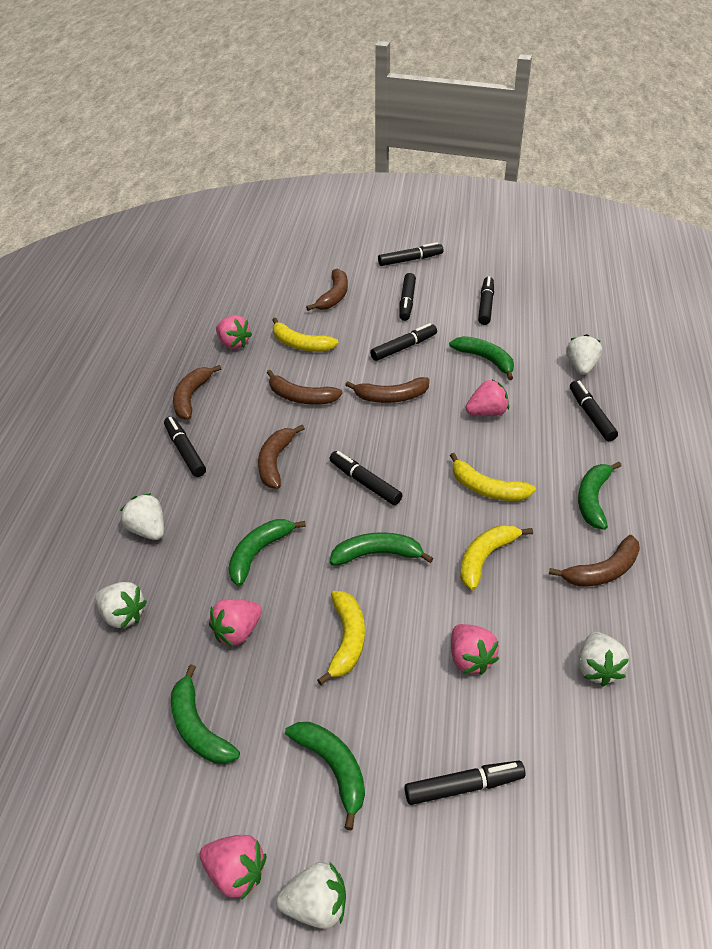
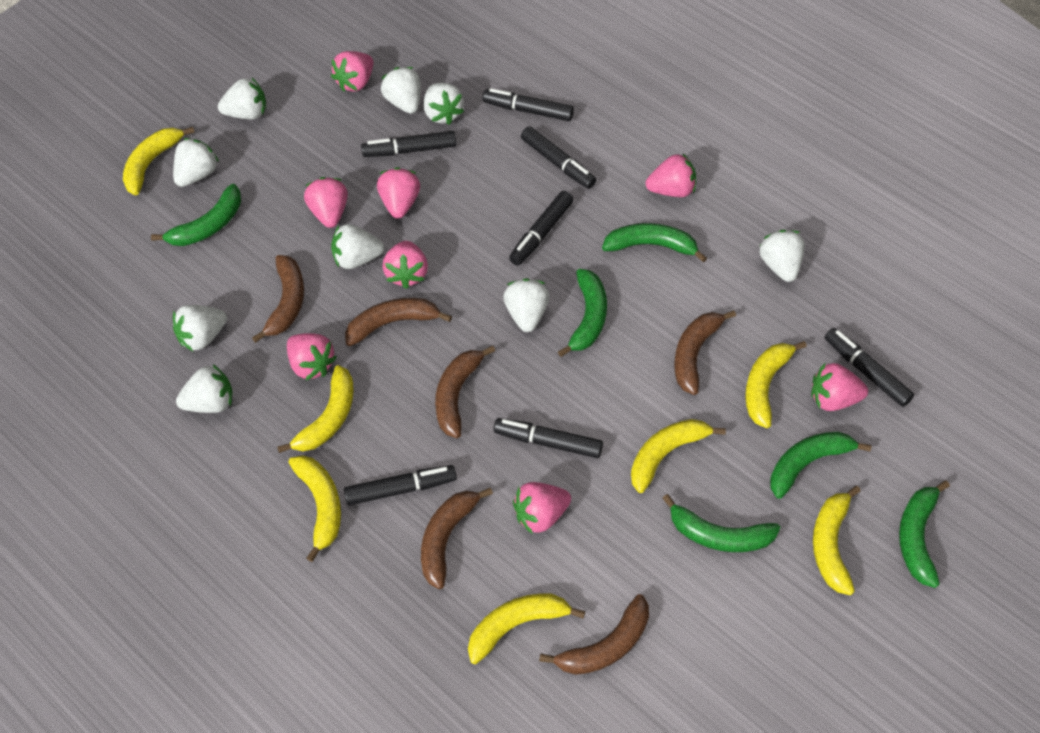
black marker: [164,417,206,477] [329,451,403,505] [370,323,437,361] [378,242,443,266] [399,273,416,321] [404,760,526,805] [478,276,494,325] [570,381,618,441] = 8 -> [344,465,457,505] [361,131,456,157] [482,88,574,121] [494,418,603,458] [509,191,573,265] [521,126,596,189] [825,328,914,407] = 7
pink strawberry: [200,835,266,900] [209,599,262,647] [216,315,252,349] [451,624,499,675] [466,380,509,416] = 5 -> [287,333,337,380] [304,177,348,228] [331,51,374,92] [377,167,420,219] [382,241,428,289] [513,482,571,534] [646,154,696,197] [811,363,868,411] = 8
white strawberry: [95,582,147,629] [120,493,164,540] [276,861,346,929] [566,334,602,375] [578,632,629,686] = 5 -> [173,138,219,187] [173,305,227,351] [176,364,233,413] [218,78,266,119] [331,224,384,269] [381,67,421,114] [423,83,464,125] [503,278,550,332] [759,230,805,282] = 9
yellow banana: [272,317,338,352] [317,591,365,685] [450,453,536,501] [460,525,533,590] = 4 -> [123,127,195,195] [277,365,354,453] [289,455,341,562] [468,594,585,664] [631,419,726,493] [745,341,807,428] [813,486,860,595] = 7

